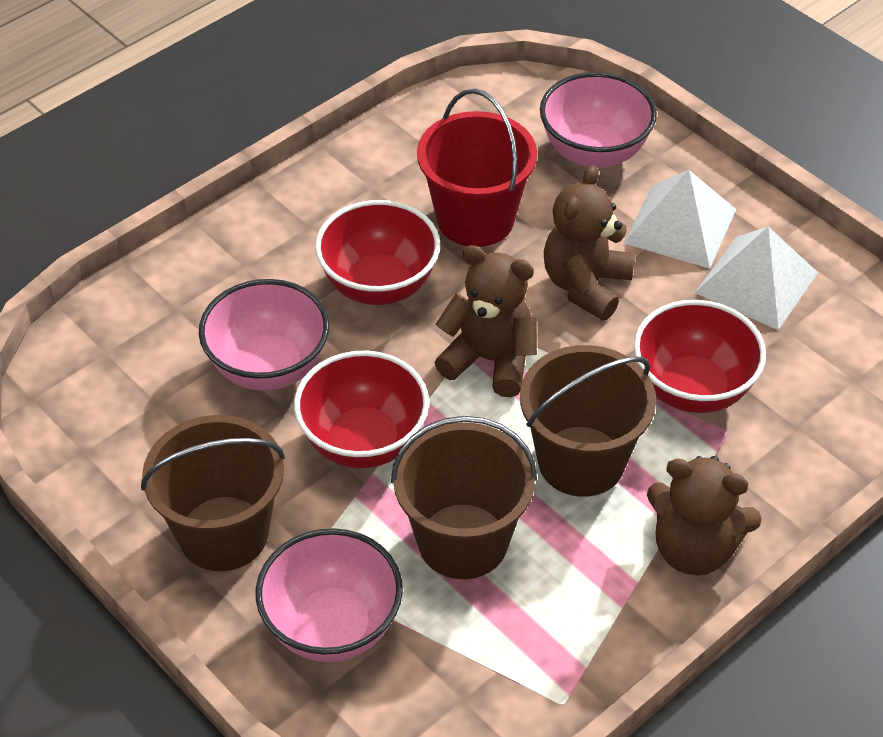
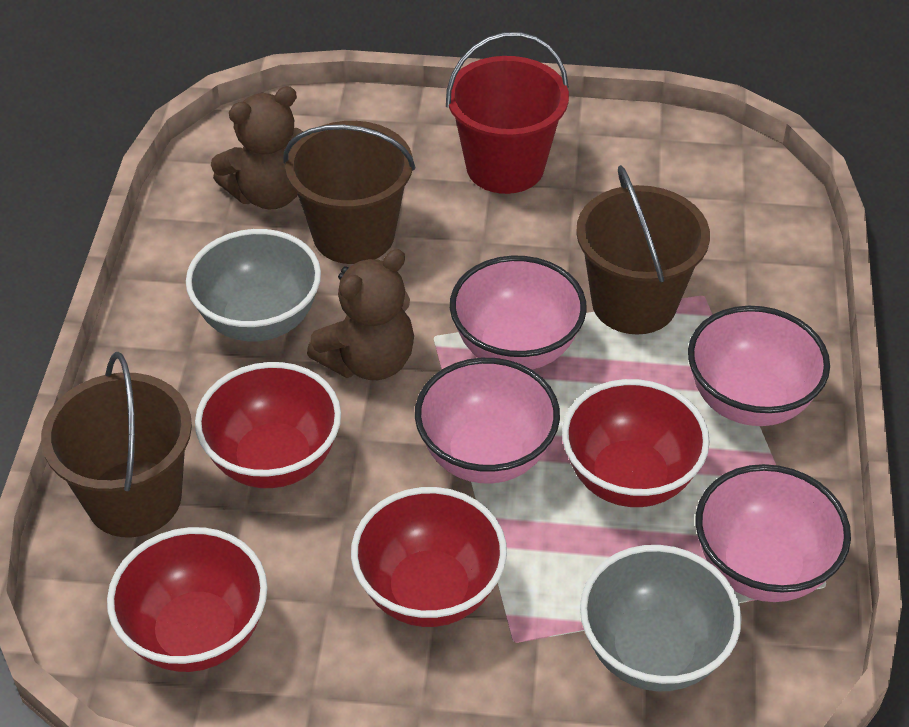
brown teddy bear: [434,245,537,397] [544,165,635,321] [647,456,762,575] = 3 -> [211,86,303,209] [307,249,414,380] = 2
grey bowl: none = 0 -> [186,229,321,342] [580,545,742,691] = 2
pink bowl: [199,279,329,391] [256,528,403,662] [540,72,657,168] = 3 -> [415,358,560,483] [450,256,587,370] [688,306,830,426] [696,464,851,602] = 4
red bowl: [294,351,429,468] [315,200,440,305] [634,300,766,413] = 3 -> [107,527,268,672] [195,362,341,488] [351,487,507,627] [562,379,710,507] = 4
white pyramid: [624,170,736,269] [695,227,818,330] = 2 -> none = 0

